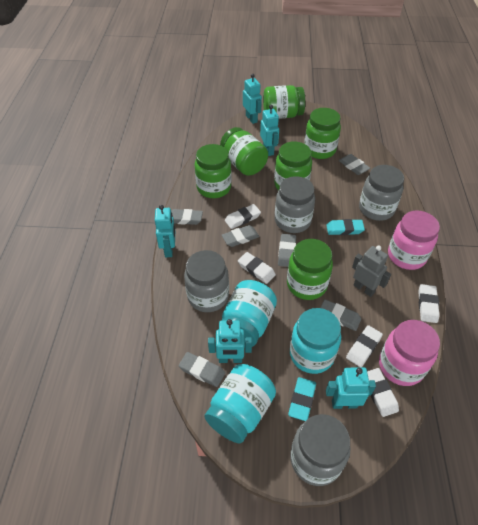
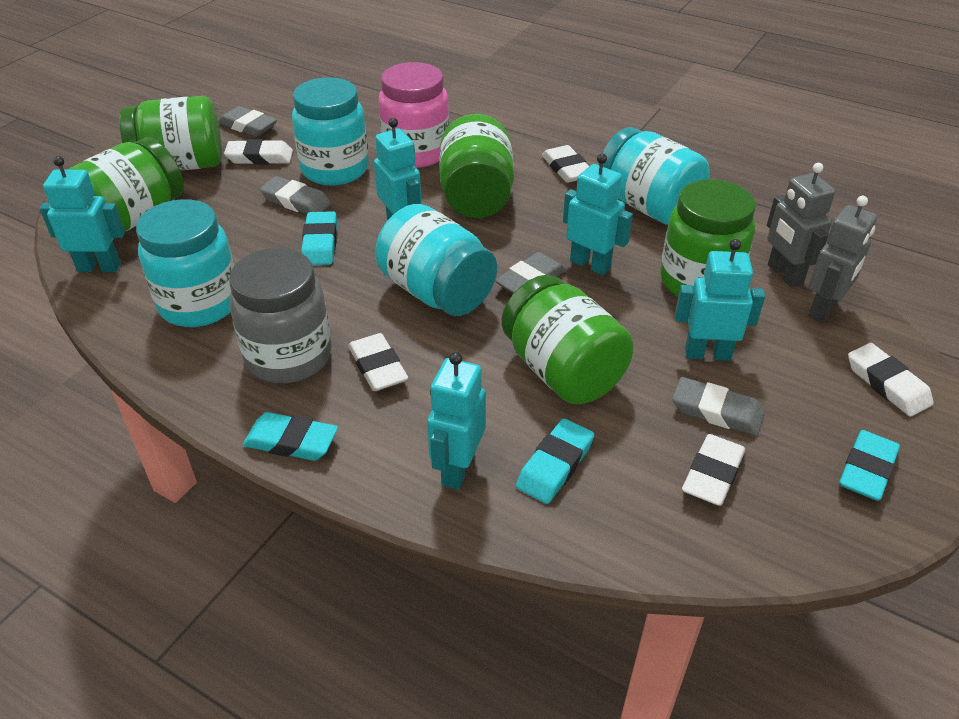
green jar: [194,144,232,198] [220,127,268,176] [263,85,305,119] [274,141,312,191] [287,239,333,300] [304,108,341,159] = 6 -> [68,137,184,231] [119,96,222,171] [440,114,514,218] [502,275,634,405] [660,179,756,296] = 5
grey eraser: [171,209,203,225] [178,352,225,387] [222,225,259,247] [278,234,296,267] [320,299,361,331] [339,154,371,175] = 6 -> [218,106,277,137] [260,176,331,214] [495,252,566,294] [672,377,764,436] = 4
grey jar: [184,250,229,312] [275,176,315,233] [290,414,351,486] [359,165,404,221] = 4 -> [229,248,332,383] = 1
grey robot: [352,245,391,297] = 1 -> [767,163,835,288] [808,196,877,323] = 2
pink jar: [379,320,440,386] [388,211,440,270] = 2 -> [378,62,449,168] = 1
turquoise eraser: [288,377,316,421] [326,219,365,235] = 2 -> [243,412,338,461] [301,211,337,265] [516,419,594,504] [839,430,900,501] = 4
turquoise jar: [205,364,276,443] [222,280,277,347] [290,308,341,374] = 3 -> [136,199,235,327] [292,77,369,186] [375,204,497,316] [598,127,710,225] = 4

